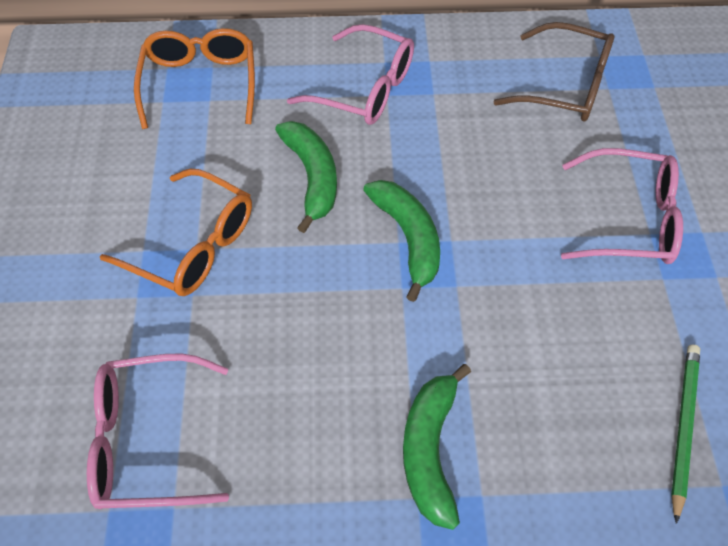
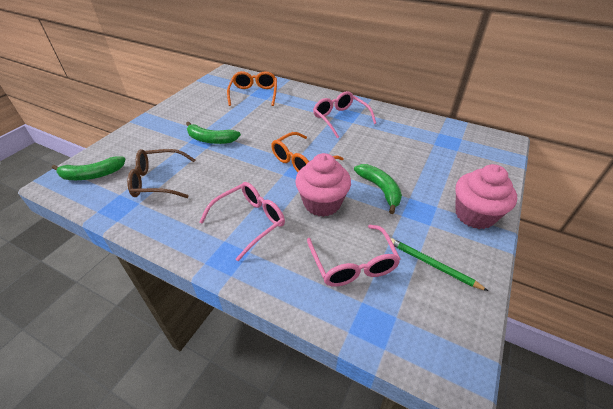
pink cupcake: none = 0 -> [295,153,351,217] [455,164,517,229] = 2

